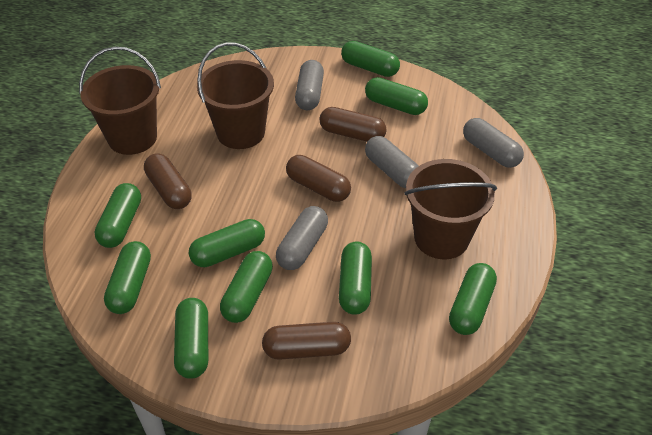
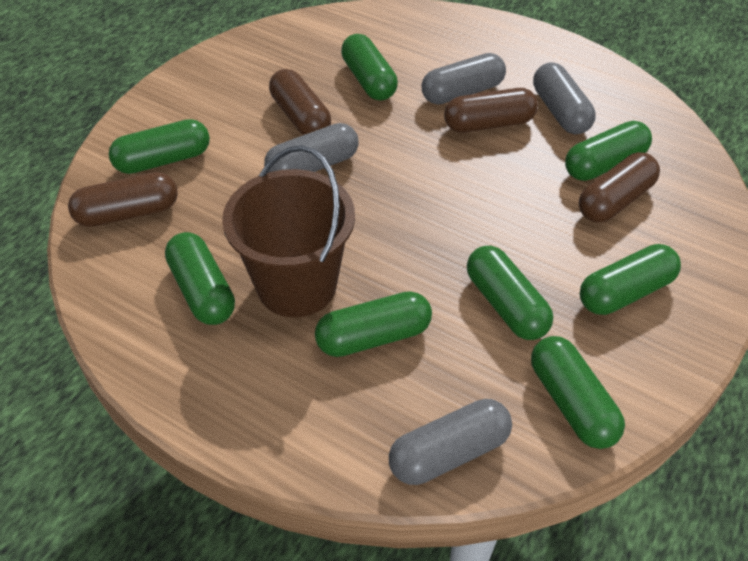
brown bucket: [79,47,161,155] [197,42,274,149] [404,159,497,259] = 3 -> [222,145,355,317] = 1
green capsule: [95,183,141,248] [104,241,151,314] [174,298,208,379] [189,219,265,267] [220,251,273,323] [339,242,372,315] [341,41,400,77] [365,77,428,115] [449,263,497,335] = 9 -> [109,119,210,174] [165,232,235,325] [315,291,432,357] [341,34,398,101] [467,246,553,340] [531,336,625,449] [565,121,652,181] [580,244,681,315] = 8

